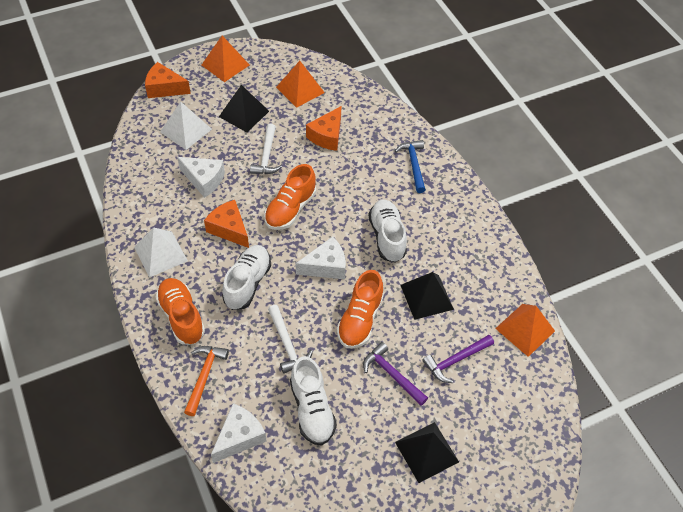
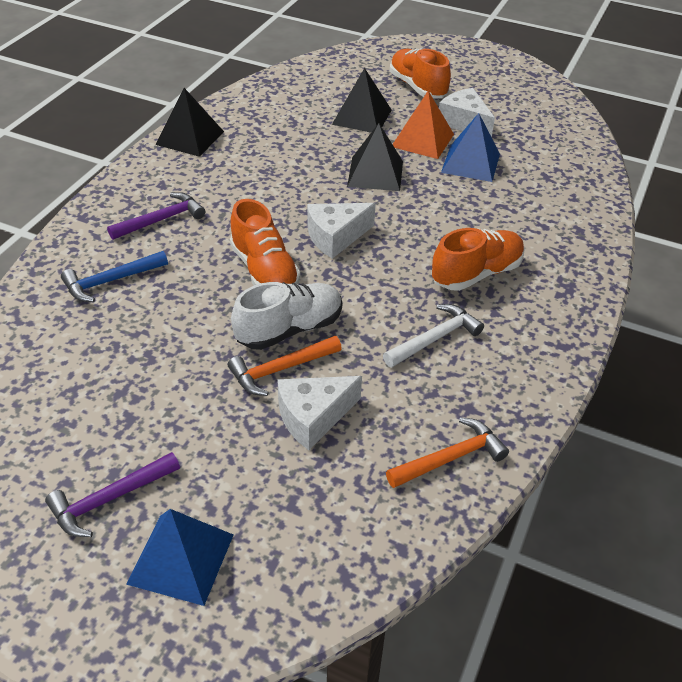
blue pyramid: none = 0 -> [126,509,234,606] [441,113,500,182] = 2
orange cheese: [145,62,191,98] [204,200,249,248] [306,106,342,151] = 3 -> none = 0
orange hammer: [184,346,229,416] = 1 -> [228,336,342,396] [386,417,509,488] = 2
orange pyramid: [202,36,249,82] [276,61,325,108] [495,304,555,357] = 3 -> [393,91,454,159] = 1
white hammer: [250,124,282,174] [268,305,313,374] = 2 -> [383,304,484,367] = 1
white pyramid: [134,228,188,278] [160,102,212,150] = 2 -> none = 0
white shoe: [222,245,271,310] [290,356,337,446] [368,199,407,262] = 3 -> [231,282,342,350] = 1

